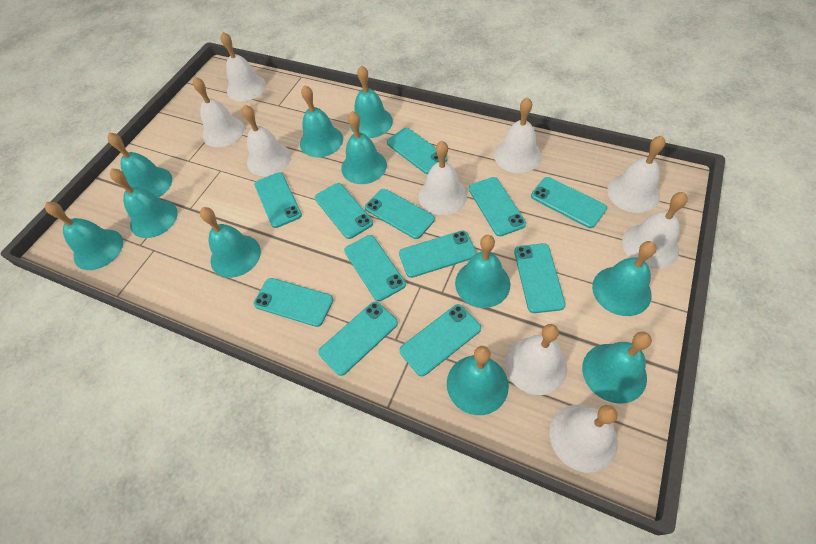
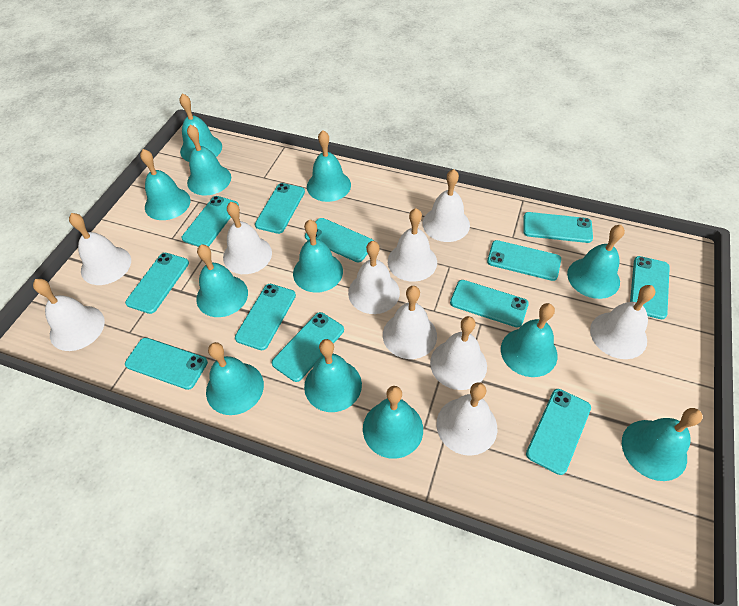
turquoise bell: [45,202,123,270] [107,133,172,198] [110,168,178,238] [200,207,261,278] [300,85,343,157] [341,111,387,184] [350,65,393,138] [447,346,509,415] [455,235,510,308] [582,332,652,404] [592,241,657,316] = 11 -> [140,149,190,220] [179,93,222,162] [187,125,231,195] [196,245,248,317] [206,342,264,415] [293,220,343,293] [304,339,362,412] [307,130,351,202] [363,386,423,459] [501,303,557,377] [567,225,625,299] [622,408,703,481] = 12
white bell: [193,77,244,147] [220,32,266,101] [242,105,291,176] [418,141,467,215] [494,97,542,173] [505,324,567,395] [549,405,618,473] [607,136,665,213] [622,192,688,269] = 9 -> [33,279,105,351] [69,213,131,285] [223,202,272,274] [348,241,400,314] [383,286,437,359] [388,208,437,282] [423,169,470,242] [430,316,487,390] [436,382,497,456] [590,285,655,359] = 10

